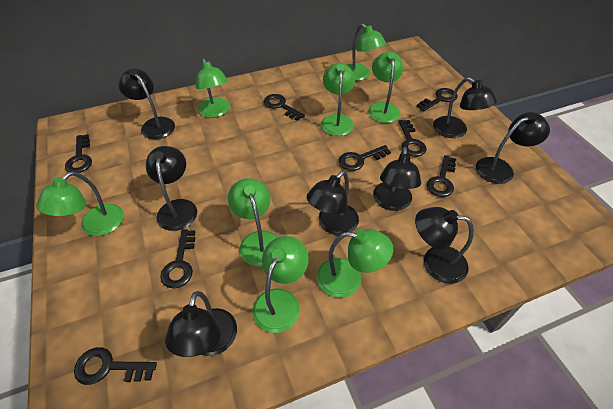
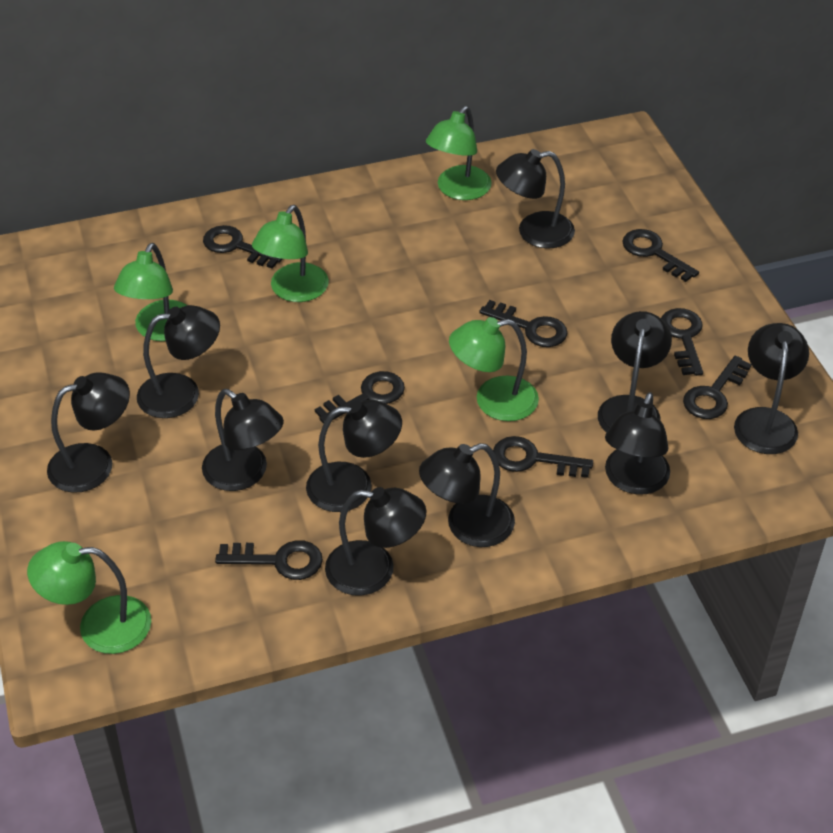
black lamp: [118,68,175,139] [146,146,197,231] [165,291,237,357] [307,171,359,235] [373,147,421,211] [415,207,474,284] [433,77,497,138] [476,112,550,184] = 8 -> [47,373,130,493] [137,305,220,418] [202,389,284,491] [306,400,402,512] [325,487,427,596] [419,443,515,547] [496,149,575,249] [598,311,672,433] [605,392,670,495] [734,323,809,454] = 10
green lamp: [36,171,124,236] [196,58,230,118] [228,178,278,267] [252,236,309,333] [316,229,393,298] [321,63,355,136] [347,23,386,81] [368,52,403,123] = 8 -> [27,541,151,654] [114,243,187,341] [252,205,329,302] [426,106,492,200] [449,317,539,421] = 5

